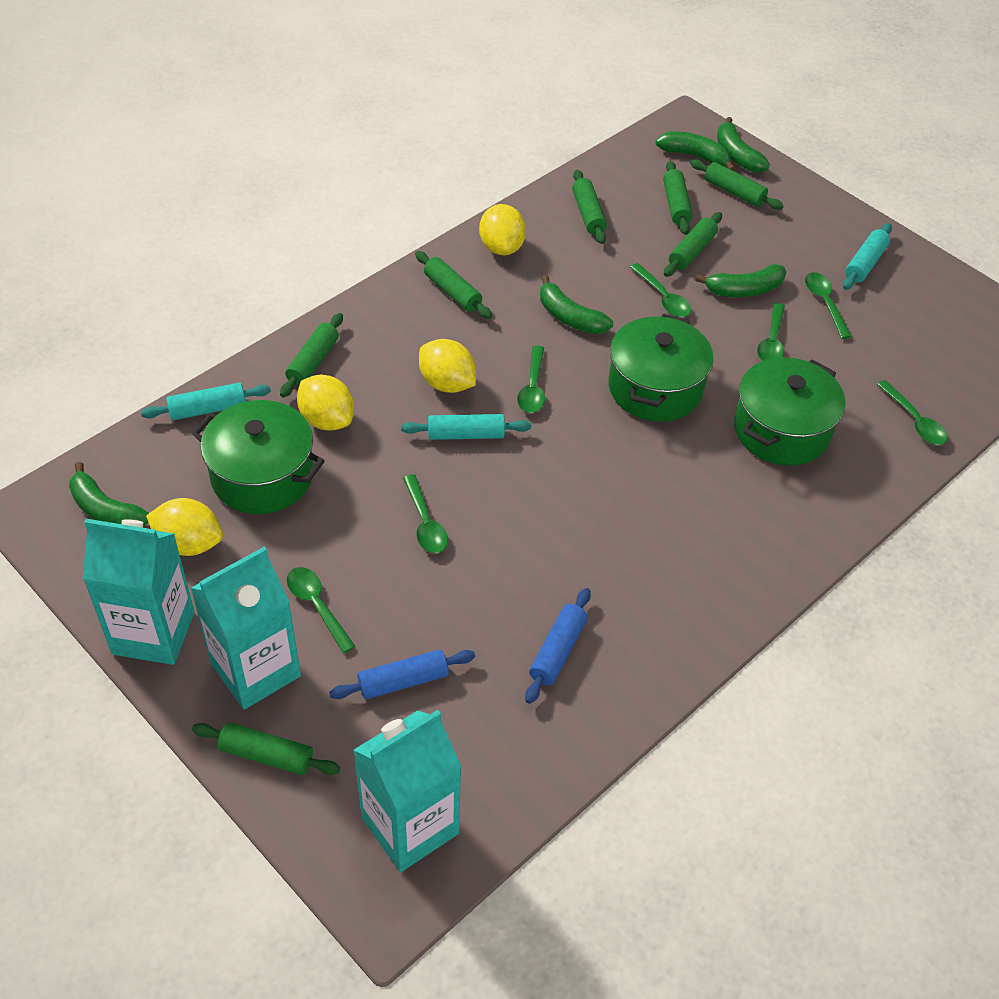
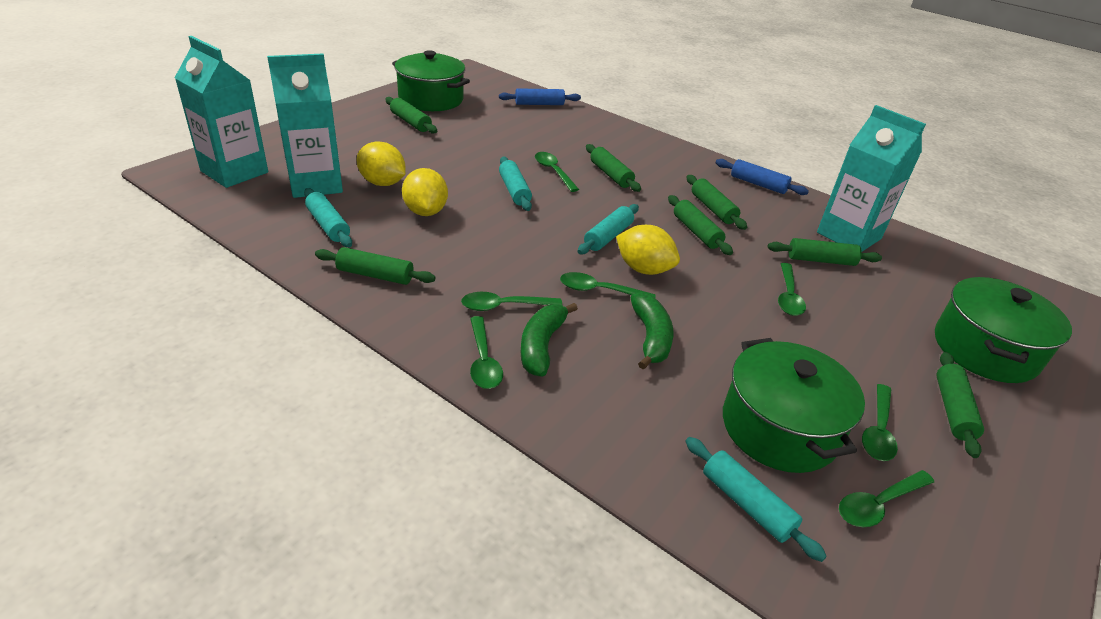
green banana: [69,462,149,527] [540,275,613,334] [655,131,735,171] [695,264,786,297] [717,117,770,172] = 5 -> [521,303,578,377] [631,292,673,369] = 2
turquoise rolling pin: [141,383,271,420] [401,414,531,440] [843,223,892,290] = 3 -> [304,188,352,247] [499,157,532,211] [578,204,639,254] [685,437,827,562] = 4
yellow lemon: [146,498,223,556] [297,375,354,431] [419,339,476,393] [479,204,526,255] = 4 -> [357,141,406,186] [402,168,448,216] [616,225,680,275] = 3

